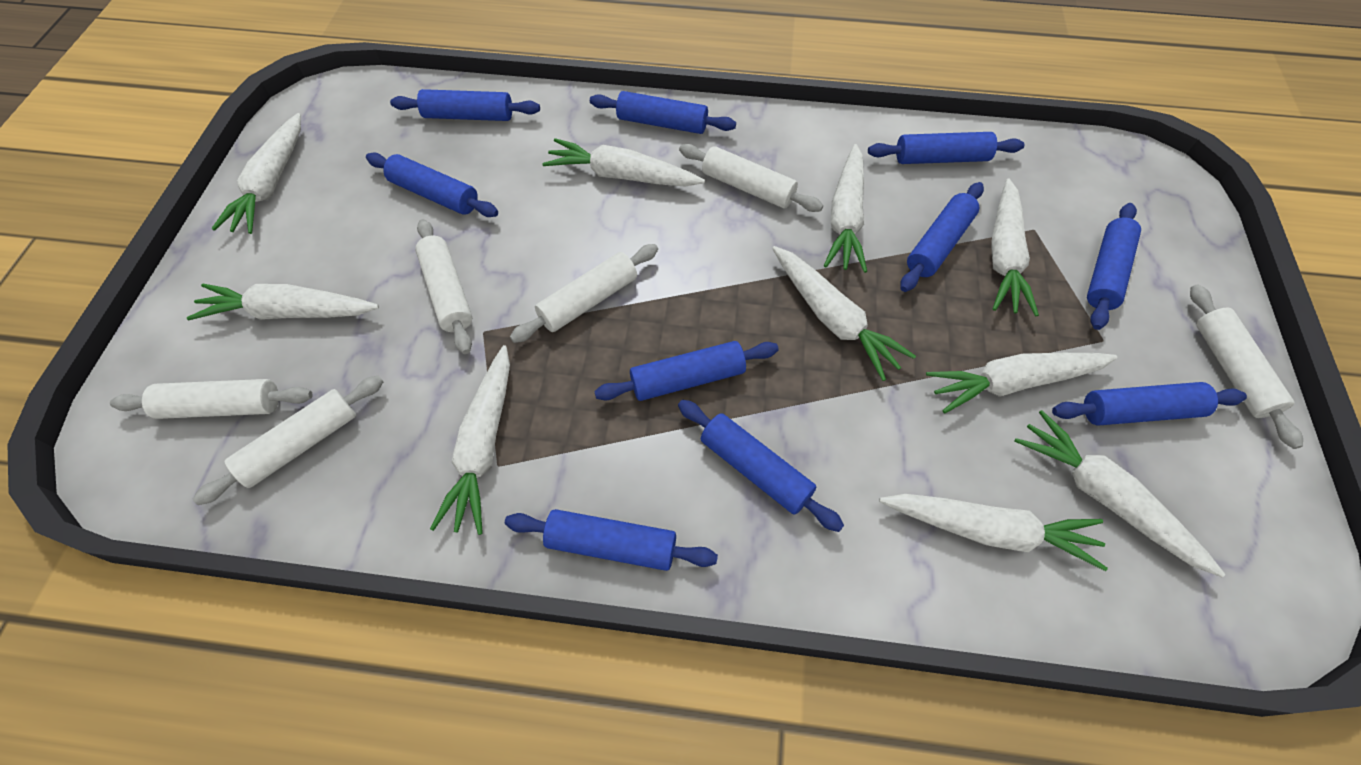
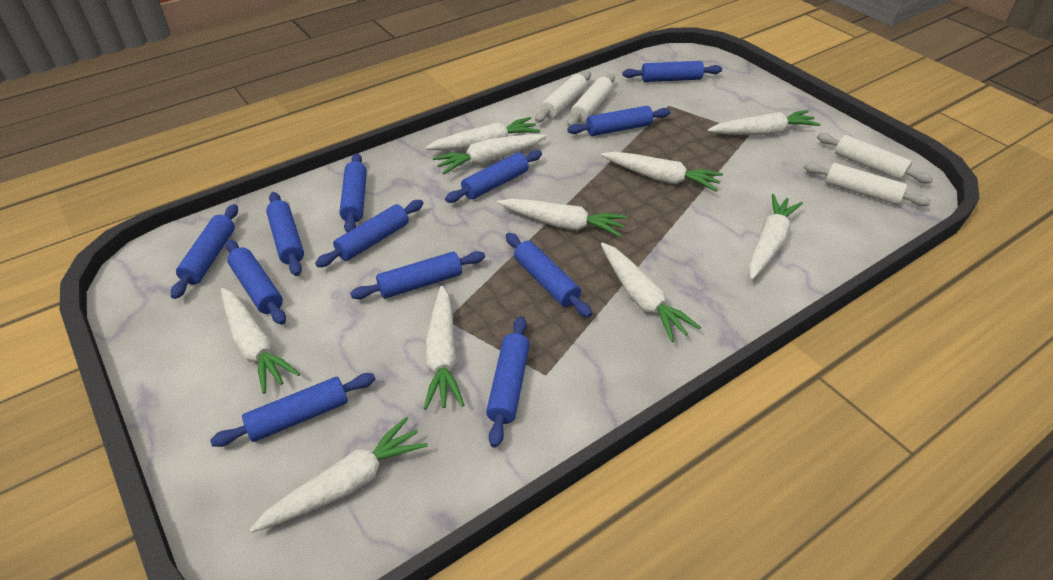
blue rolling pin: [366,153,498,217] [390,89,540,121] [505,509,718,571] [590,91,736,134] [594,341,779,401] [678,400,844,532] [868,132,1025,164] [900,182,984,292] [1052,382,1247,426] [1087,203,1141,330] = 10 -> [171,204,238,299] [210,373,375,447] [226,240,286,325] [266,192,304,276] [315,200,424,267] [340,153,367,232] [350,251,485,299] [445,150,542,203] [486,316,530,447] [506,233,592,318] [567,106,671,136] [623,61,722,82] = 12
white rolling pin: [110,379,313,419] [192,375,383,505] [415,219,472,354] [510,244,658,343] [679,144,823,212] [1190,285,1303,449] = 6 -> [535,71,591,122] [567,73,615,127] [804,162,931,206] [817,133,933,183] = 4

